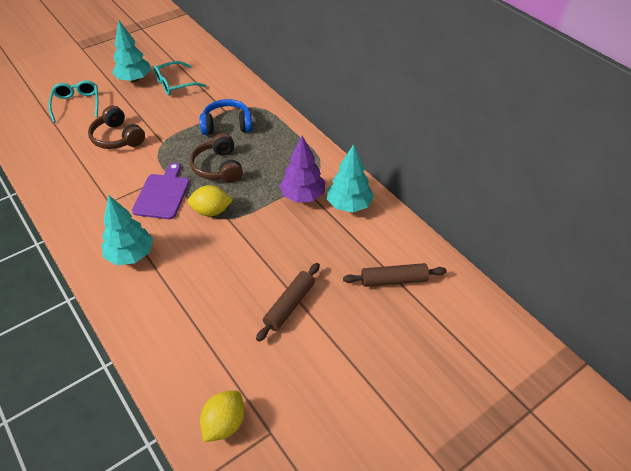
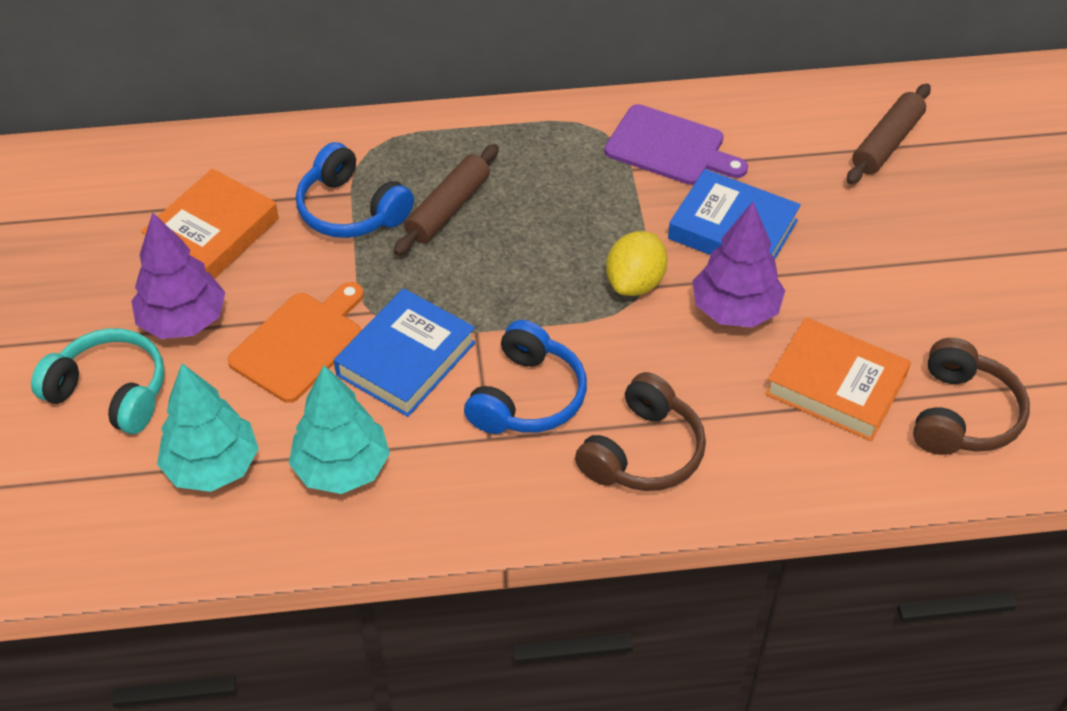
blue book: none = 0 -> [334,288,476,417] [668,169,801,259] = 2
blue headphones: [200,99,252,135] = 1 -> [296,142,414,238] [464,320,587,434] = 2
orange book: none = 0 -> [141,168,279,279] [765,317,911,441] = 2
orange cutting board: none = 0 -> [228,282,364,403] = 1
purple tree: [279,136,325,203] = 1 -> [131,212,225,339] [693,202,785,328] = 2
turquoise glasses: [48,80,98,123] [153,61,206,95] = 2 -> none = 0
turquoise headphones: none = 0 -> [31,328,164,434] = 1
turquoise tree: [101,195,153,265] [112,21,151,82] [327,144,374,212] = 3 -> [157,363,259,492] [289,365,390,494] = 2
yellow lemon: [188,185,233,216] [200,391,244,442] = 2 -> [606,231,668,296] = 1

